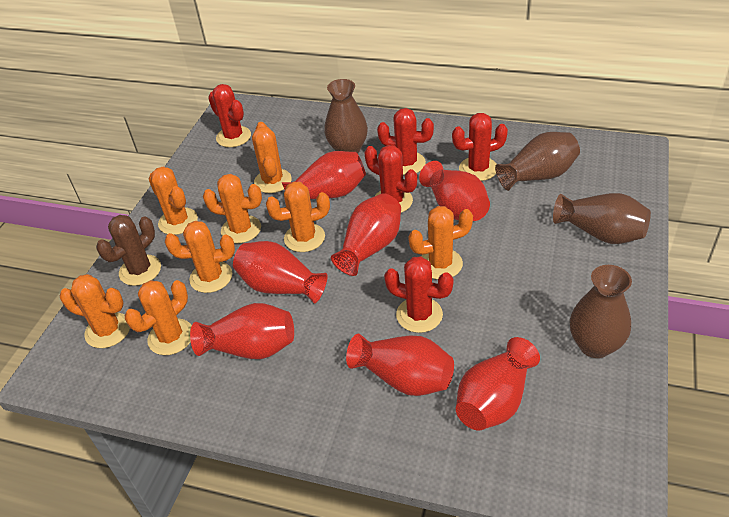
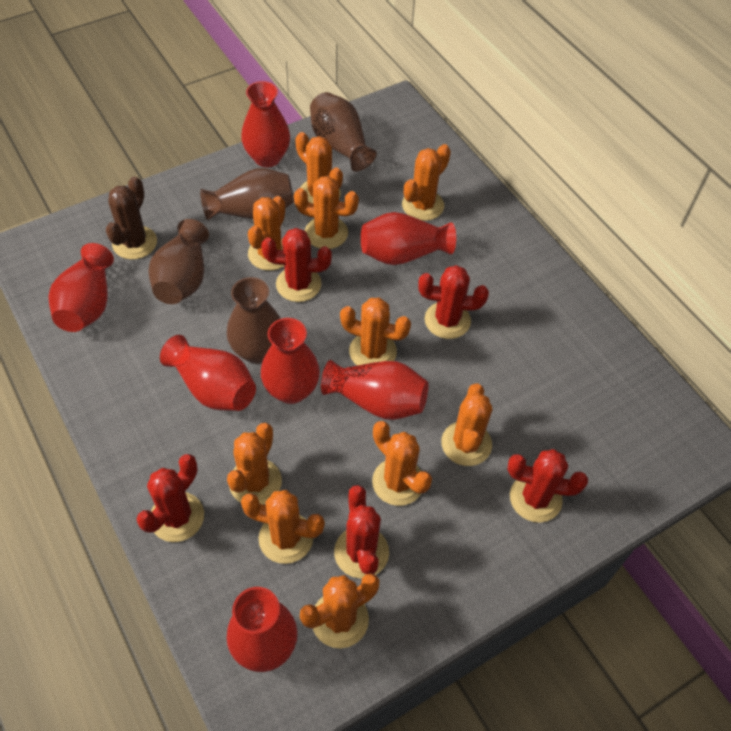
orange cactus: [60,274,130,348] [125,280,192,355] [149,167,198,235] [165,221,235,293] [203,174,262,243] [252,122,292,193] [266,182,330,252] [408,206,473,280] = 8 -> [227,423,282,505] [241,490,325,564] [248,196,285,271] [294,176,359,249] [295,132,343,203] [300,573,379,648] [340,298,411,366] [372,421,432,506] [402,144,451,221] [441,383,492,466] = 10

